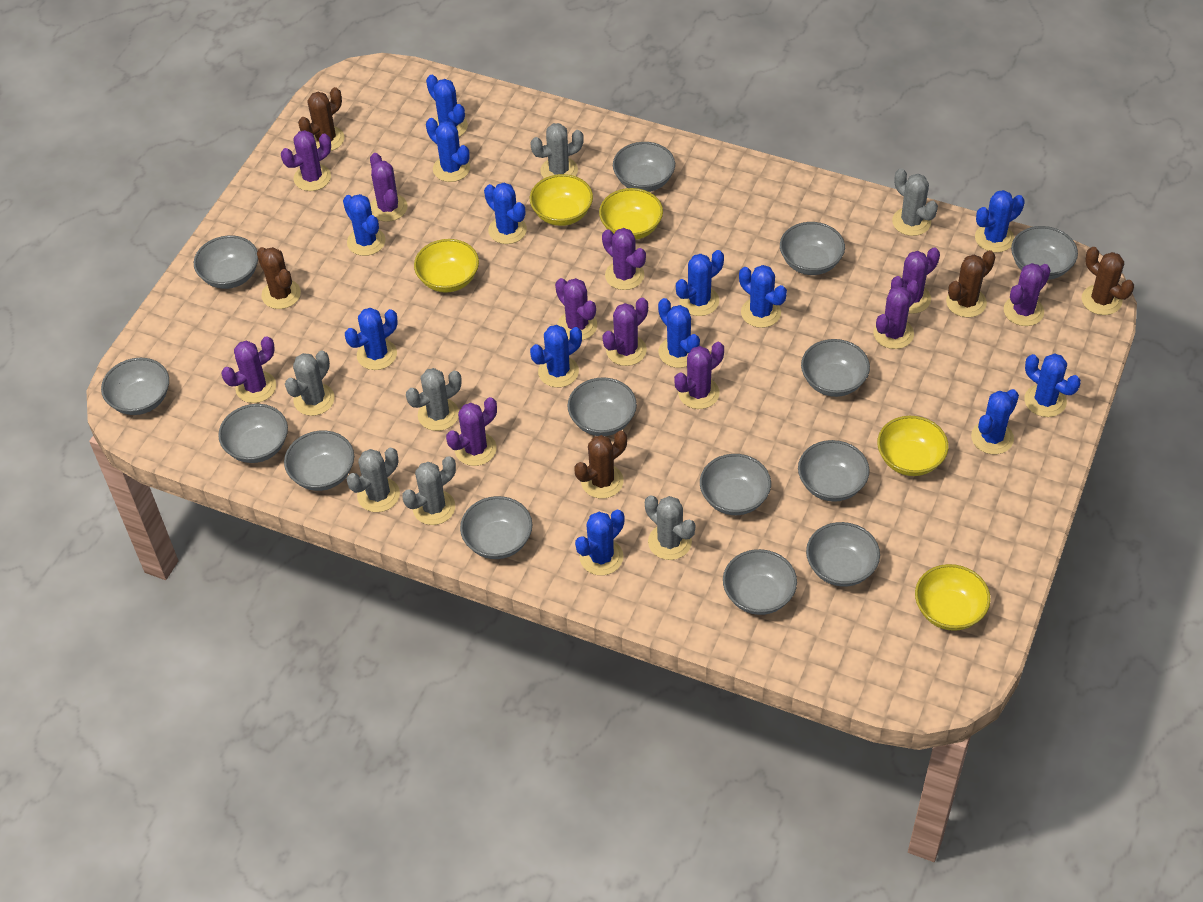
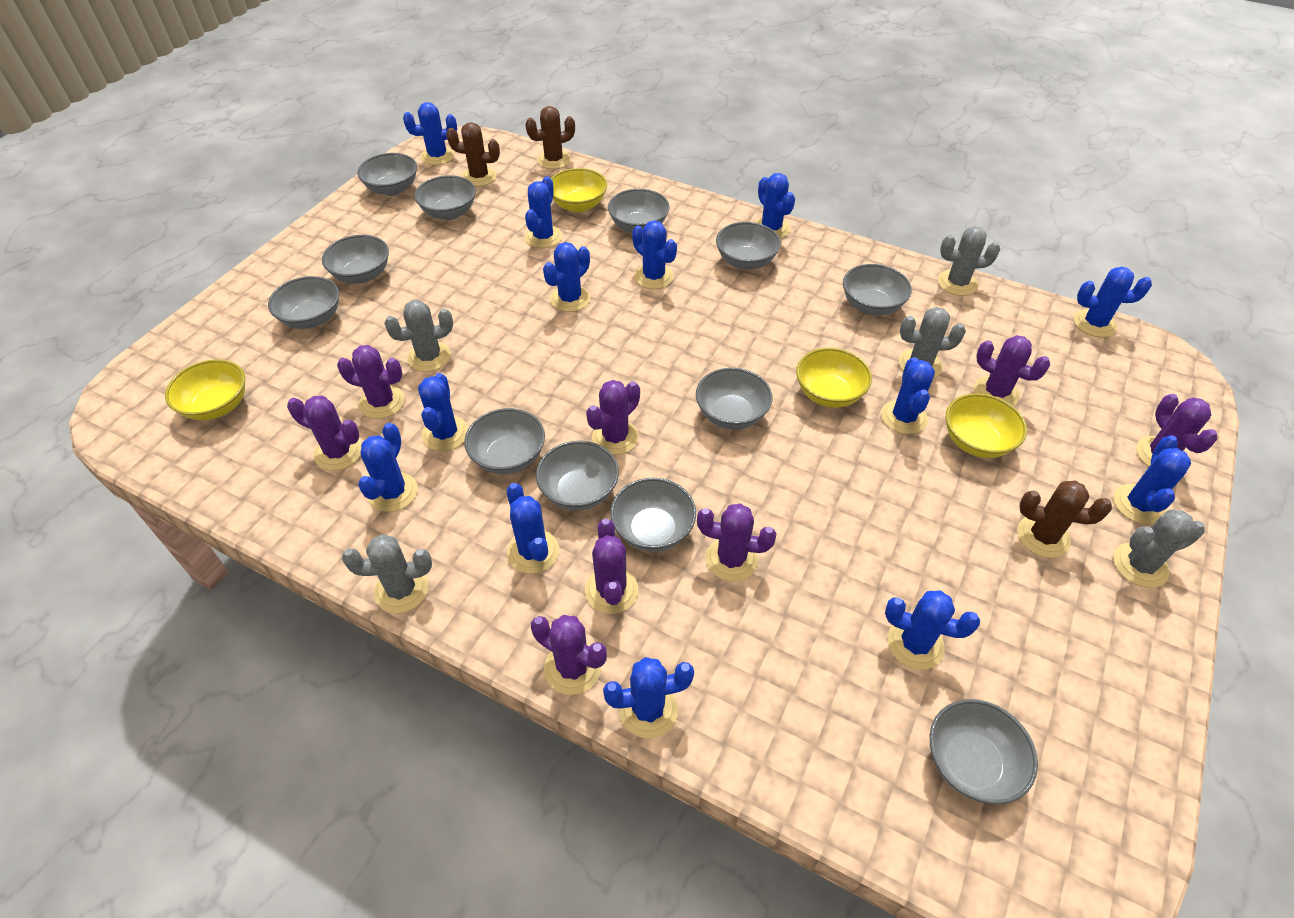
brown cactus: [257,247,301,309] [298,87,345,151] [574,430,627,499] [946,250,995,317] [1082,247,1134,315] = 5 -> [446,122,500,186] [525,106,575,169] [1017,481,1112,558] = 3
grey bowl: [101,358,169,415] [194,236,258,289] [218,404,288,463] [284,431,354,491] [460,496,532,559] [568,377,637,436] [613,142,675,192] [700,454,771,515] [723,549,797,615] [780,222,845,275] [798,440,870,502] [801,339,870,397] [806,522,880,587] [1011,226,1078,280] = 14 -> [268,276,339,329] [322,235,389,284] [357,153,417,196] [414,175,476,220] [464,408,545,474] [536,441,619,511] [608,189,670,233] [610,478,696,552] [696,368,772,430] [716,222,781,270] [843,264,912,315] [930,699,1038,804] = 12
grey cactus: [285,351,335,416] [347,448,400,512] [402,456,456,525] [406,368,461,431] [530,123,584,178] [645,495,696,560] [892,168,938,236] = 7 -> [342,534,432,613] [384,300,453,372] [899,307,966,378] [938,227,1000,296] [1113,510,1205,588] = 5
purple cactus: [221,336,276,403] [281,130,331,191] [370,153,408,222] [446,397,497,466] [555,278,597,340] [602,228,646,290] [602,298,648,366] [674,342,724,409] [873,280,920,349] [891,247,940,314] [1004,263,1051,326] = 11 -> [287,396,362,471] [337,345,405,419] [531,615,607,695] [585,518,638,614] [586,380,640,455] [697,503,776,582] [974,335,1050,406] [1136,394,1218,466] = 8
yellow bowl: [414,239,479,293] [530,174,593,226] [599,188,663,240] [877,416,949,476] [915,564,991,631] = 5 -> [165,359,245,421] [551,168,607,212] [796,348,872,408] [946,393,1027,458] = 4

